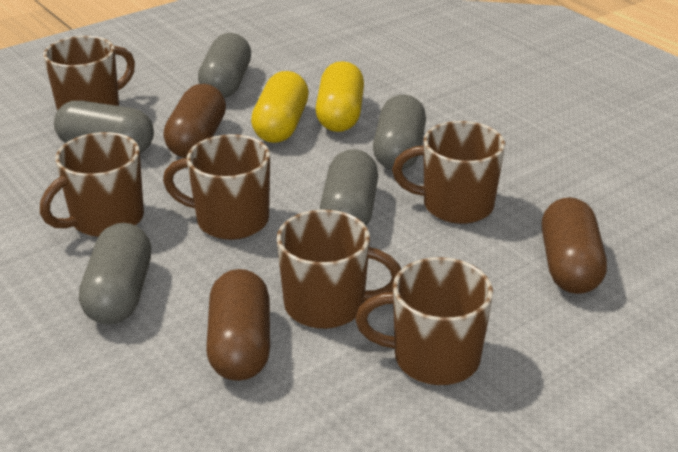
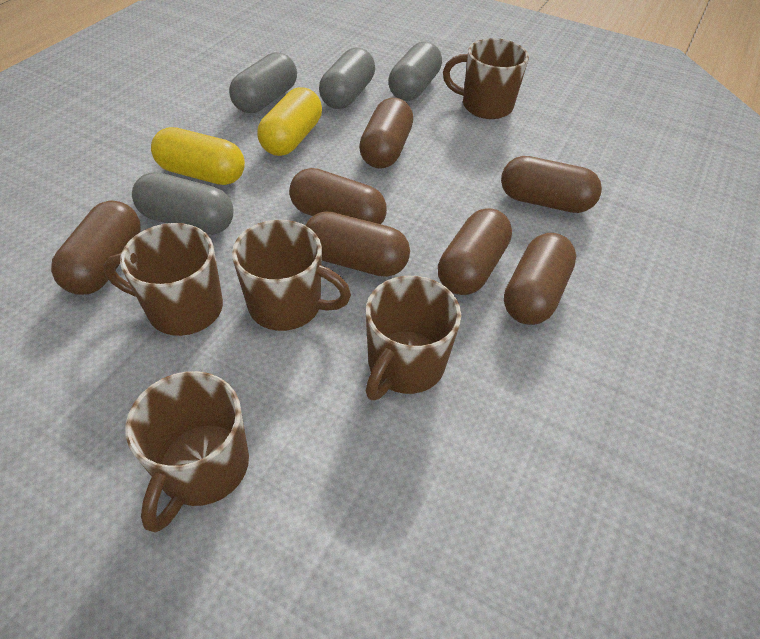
brown capsule: [164,84,226,158] [206,269,270,381] [542,197,607,294] = 3 -> [51,200,141,295] [289,168,387,224] [305,211,410,277] [359,98,413,169] [438,208,512,295] [501,156,602,213] [504,233,576,325] = 7
brown mug: [40,132,144,237] [43,36,135,111] [163,134,270,240] [276,210,401,329] [355,257,493,385] [392,121,505,224] = 6 -> [103,223,223,336] [125,371,249,533] [232,220,351,331] [366,276,461,401] [443,38,529,119] = 5
grey capsule: [54,101,154,153] [79,223,151,325] [198,33,251,98] [320,149,378,226] [373,95,426,170] = 5 -> [132,172,234,235] [229,52,297,113] [319,48,375,109] [388,41,442,101] = 4

